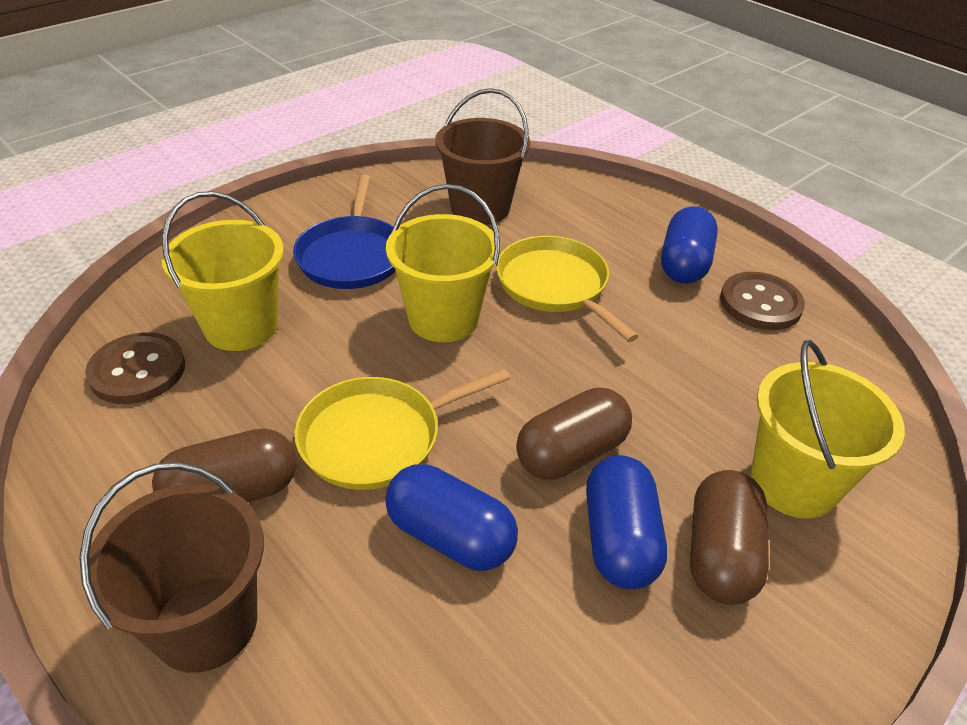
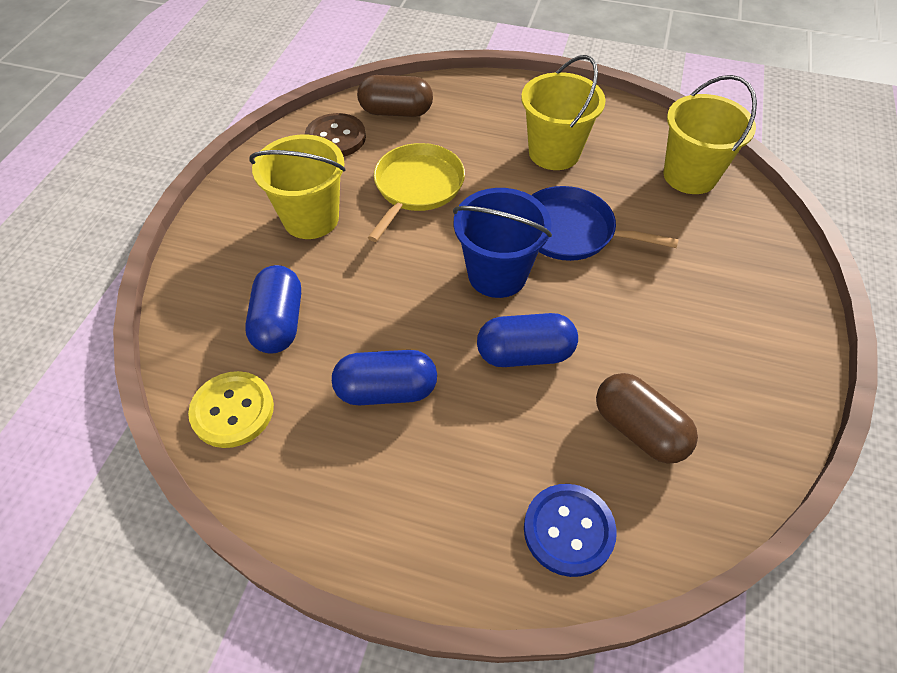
blue bucket: none = 0 -> [453,188,552,298] = 1
blue button: none = 0 -> [524,484,617,577] = 1
brown bucket: [79,462,264,673] [435,88,530,225] = 2 -> none = 0
brown button: [85,332,185,404] [720,272,805,330] = 2 -> [305,113,366,157] = 1
brown capsule: [152,428,297,502] [516,388,632,480] [690,470,769,605] = 3 -> [357,75,433,117] [596,373,698,464] = 2
yellow button: none = 0 -> [188,371,274,448] = 1
yellow pan: [294,368,510,490] [496,236,638,342] = 2 -> [368,143,465,242] = 1

